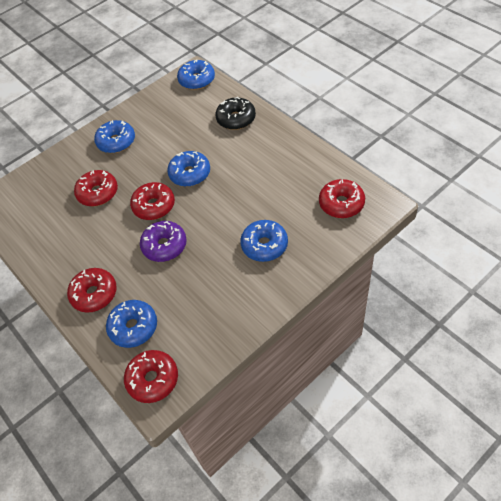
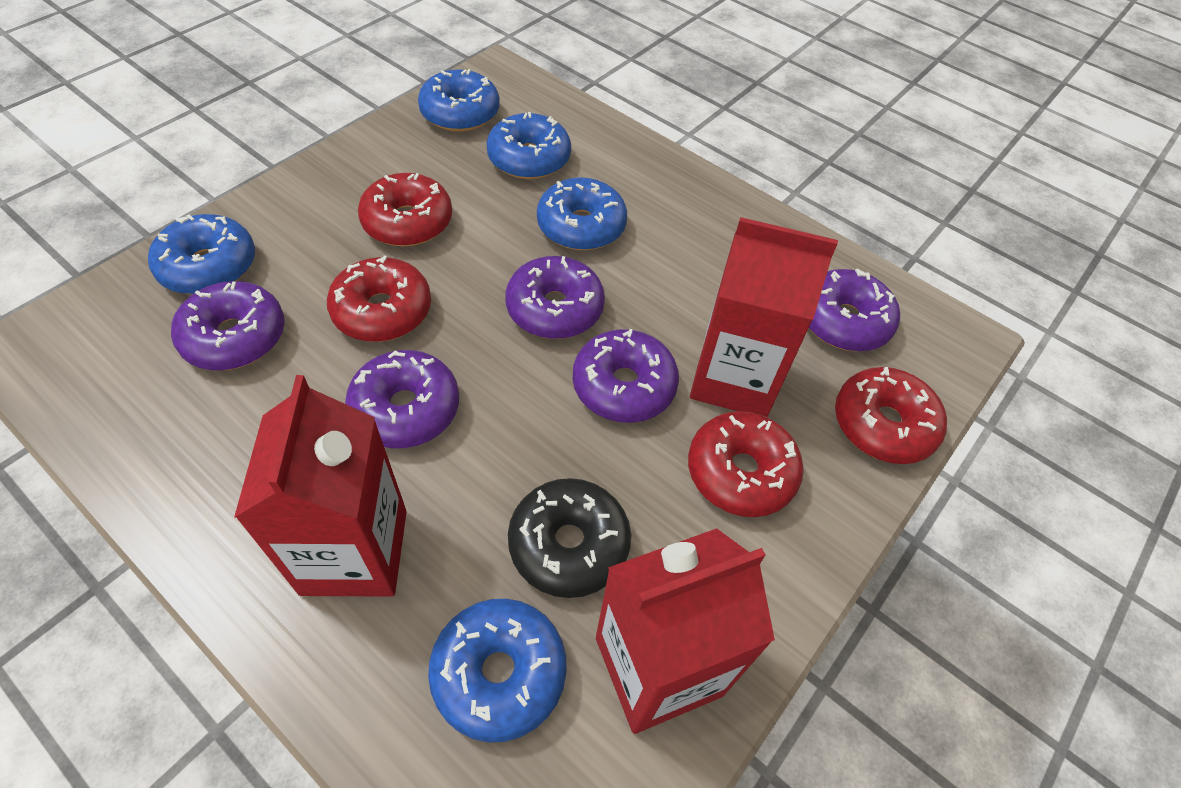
purple donut: [140,221,187,262] = 1 -> [171,281,285,370] [345,350,459,448] [505,256,605,339] [573,329,679,423] [809,269,900,352] = 5
red carton: none = 0 -> [234,375,407,597] [596,528,775,734] [690,217,838,417] = 3
red donut: [67,268,117,313] [74,170,118,206] [124,350,178,403] [130,182,175,220] [319,179,365,218] = 5 -> [327,256,431,342] [358,173,452,246] [688,411,804,517] [835,367,947,464] = 4

